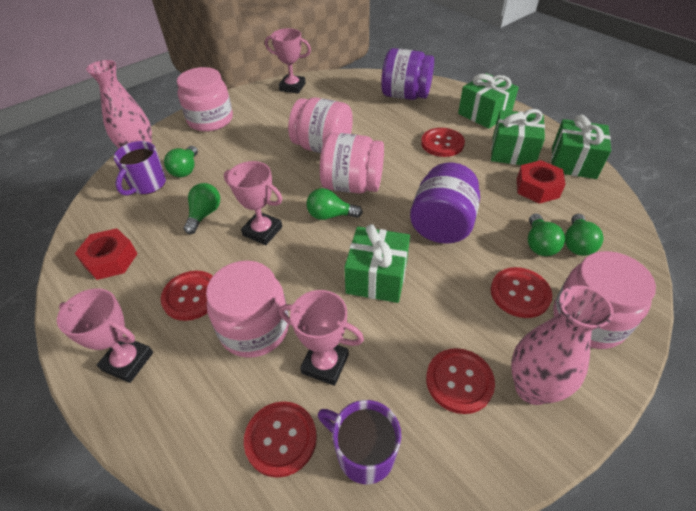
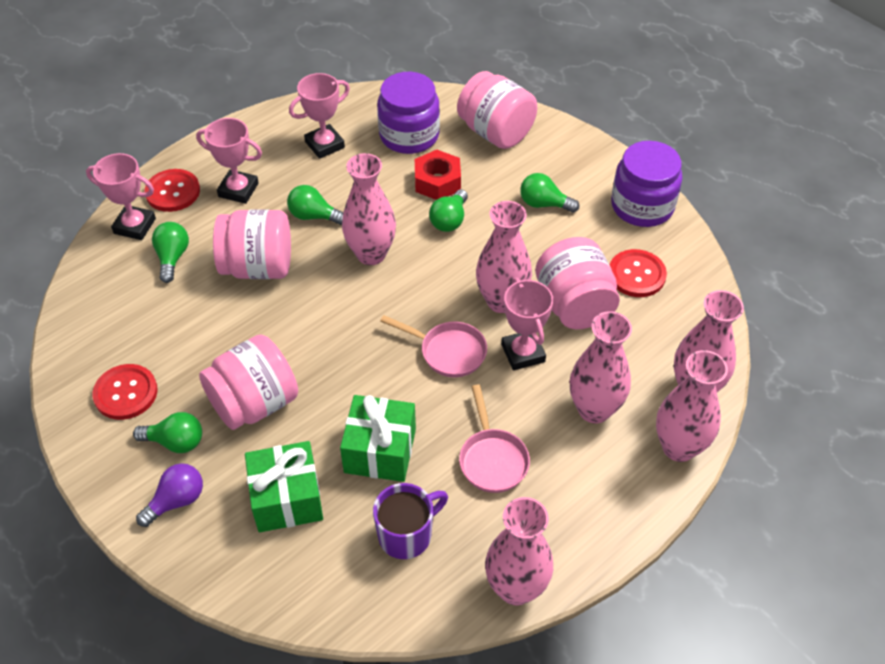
green gift: [344,224,410,303] [458,73,519,129] [491,109,545,165] [551,115,611,179] = 4 -> [245,441,323,532] [340,395,416,482] = 2
pink jar: [177,67,233,132] [206,261,289,358] [288,97,353,153] [320,133,384,194] [553,251,656,349] = 5 -> [199,334,298,430] [213,210,291,279] [457,71,537,149] [535,237,620,329] = 4
pink pan: none = 0 -> [380,315,487,377] [459,384,530,493] = 2
pink vase: [86,60,152,148] [511,285,614,405] = 2 -> [342,153,396,265] [476,201,532,313] [485,497,553,605] [570,311,632,424] [656,350,728,462] [674,290,744,392] = 6
purple light bulb: none = 0 -> [136,463,203,527] = 1
purple mug: [113,141,166,196] [318,400,401,484] = 2 -> [373,483,448,559] = 1
red button: [161,271,213,321] [244,401,317,478] [421,128,465,157] [426,348,495,414] [491,267,552,318] = 5 -> [93,364,158,420] [145,169,200,212] [610,249,667,297] = 3
red nut: [75,228,138,280] [517,160,566,204] = 2 -> [415,150,461,200] = 1

